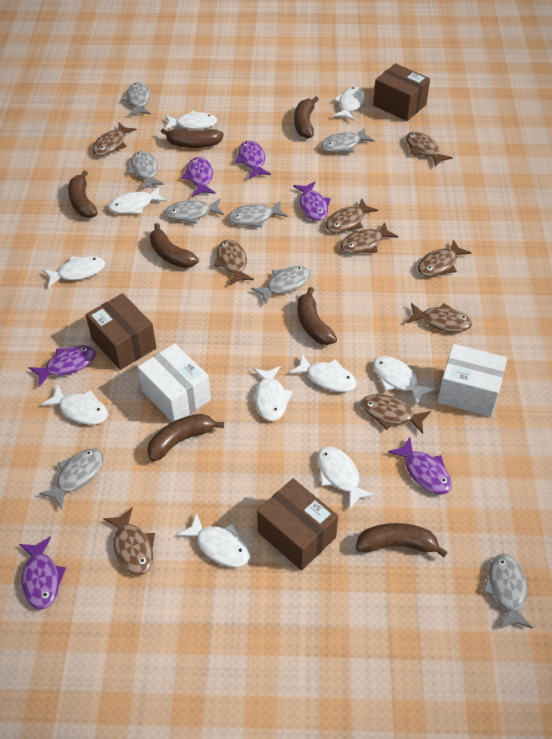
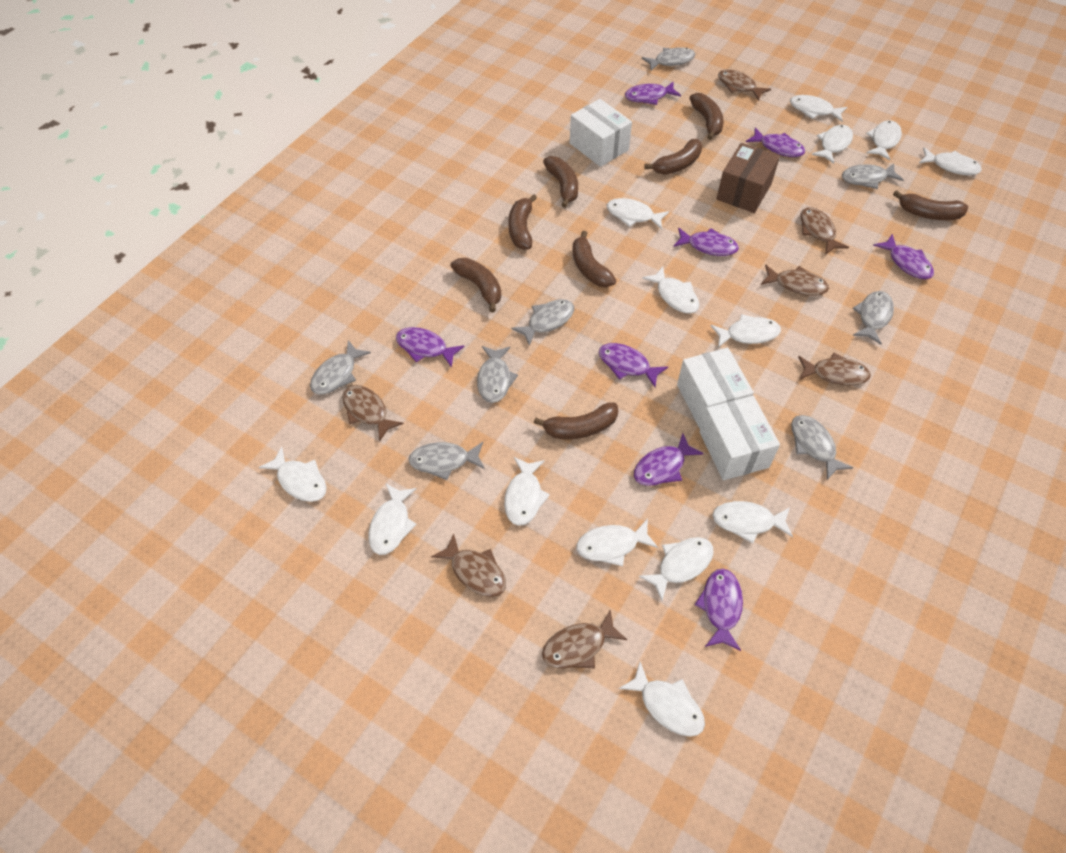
brown banana: [68,170,97,218] [147,414,224,461] [150,223,199,268] [161,128,224,148] [294,97,319,139] [298,287,337,345] [356,523,448,557] = 7 -> [451,258,501,312] [508,194,537,250] [534,403,618,439] [543,156,578,208] [572,231,616,287] [644,139,702,174] [690,93,724,140] [893,190,968,220] = 8
brown box: [86,293,157,370] [257,478,338,571] [373,63,430,121] = 3 -> [716,143,780,213] = 1
brown fish: [92,123,137,156] [103,507,155,576] [214,240,254,286] [326,198,378,233] [340,222,398,254] [361,394,431,434] [406,132,453,167] [406,303,472,332] [418,239,471,277] = 9 -> [342,385,404,441] [431,533,506,597] [542,609,628,669] [718,69,771,101] [761,265,829,296] [798,352,871,386] [801,207,849,255] = 7
purple fish: [19,536,66,609] [29,346,96,387] [182,157,216,196] [235,141,271,178] [293,181,331,221] [388,437,452,494] = 6 -> [396,327,465,368] [599,343,668,387] [625,81,681,105] [634,433,704,486] [673,228,739,256] [695,569,743,651] [746,127,805,157] [873,234,934,279] = 8
white box: [138,343,211,422] [437,344,507,417] = 2 -> [570,99,632,167] [677,348,754,429] [699,396,780,480] = 3
white fish: [41,384,108,425] [43,256,105,288] [108,186,167,214] [165,110,218,130] [177,512,250,567] [253,366,293,421] [289,354,357,392] [317,447,375,509] [333,87,365,121] [373,356,435,405] = 10 -> [258,446,326,502] [369,484,417,555] [504,457,550,526] [576,519,658,566] [607,198,669,229] [619,662,705,737] [639,537,714,601] [642,266,700,314] [711,314,781,348] [712,501,793,543] [790,95,847,122] [812,125,853,164] [866,120,902,160] [919,147,982,175] = 14

